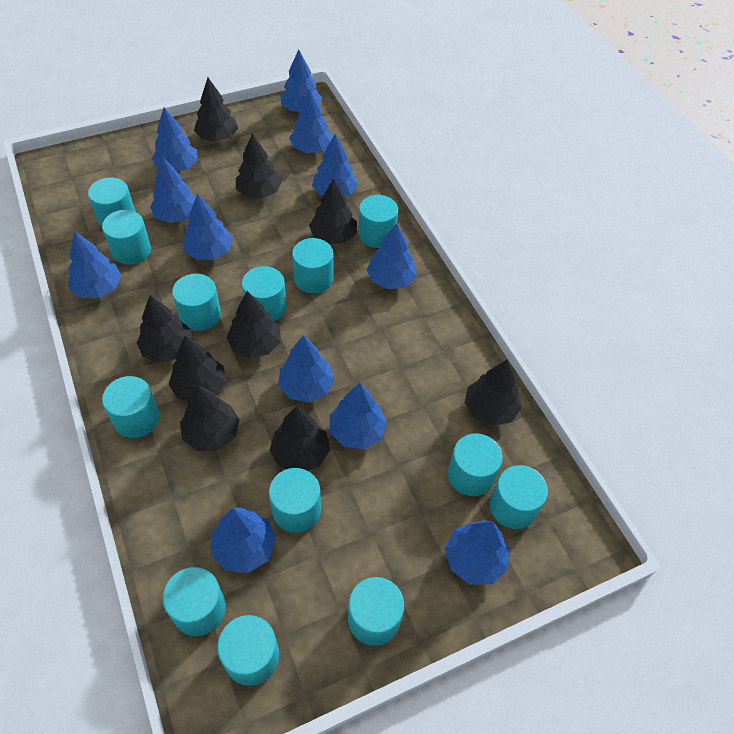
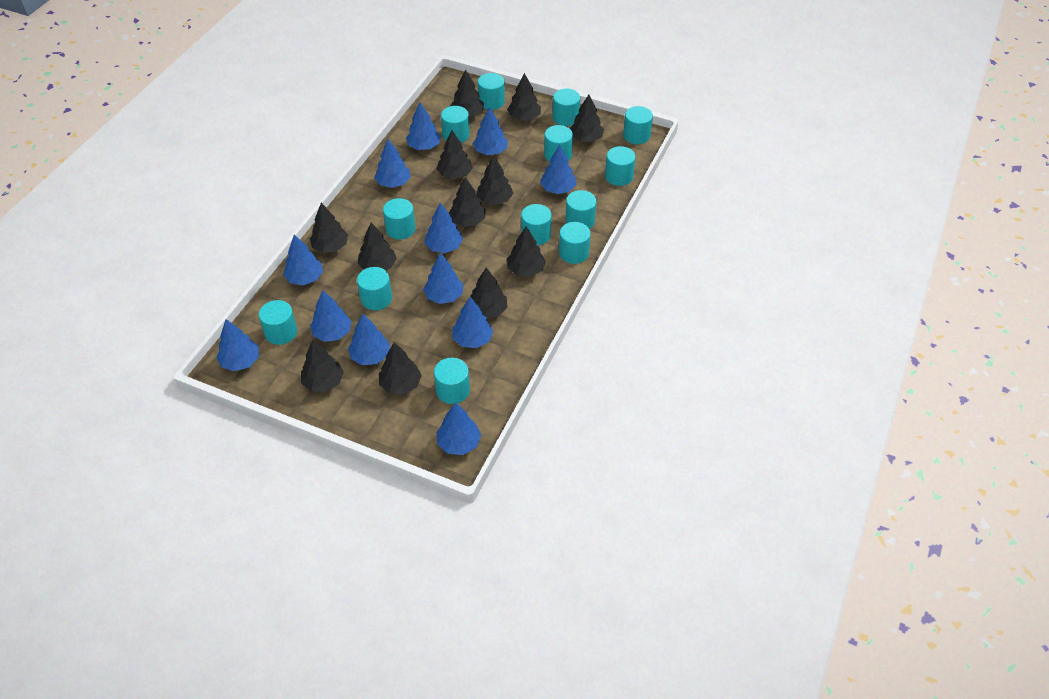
black tree: [137,295,192,363] [169,336,226,401] [180,385,240,451] [194,78,238,141] [226,291,281,358] [236,133,282,198] [270,406,330,471] [309,178,357,244] [464,360,522,426] = 9 -> [301,340,344,392] [310,203,348,253] [358,223,397,270] [379,342,422,394] [436,131,473,179] [449,177,485,227] [450,69,484,116] [470,268,508,318] [477,156,513,205] [507,73,541,121] [507,226,546,276] [569,94,604,142] = 12

